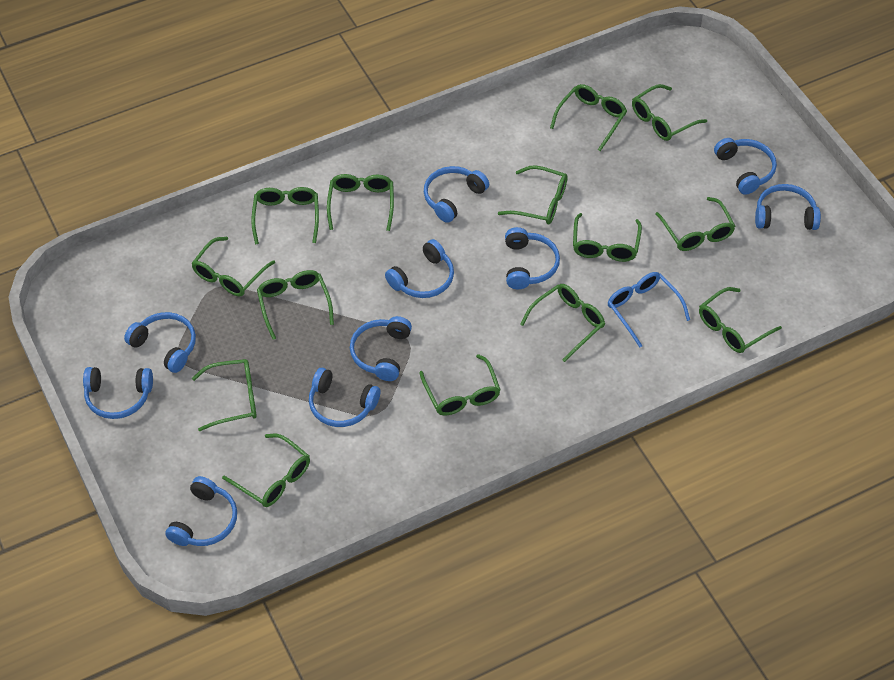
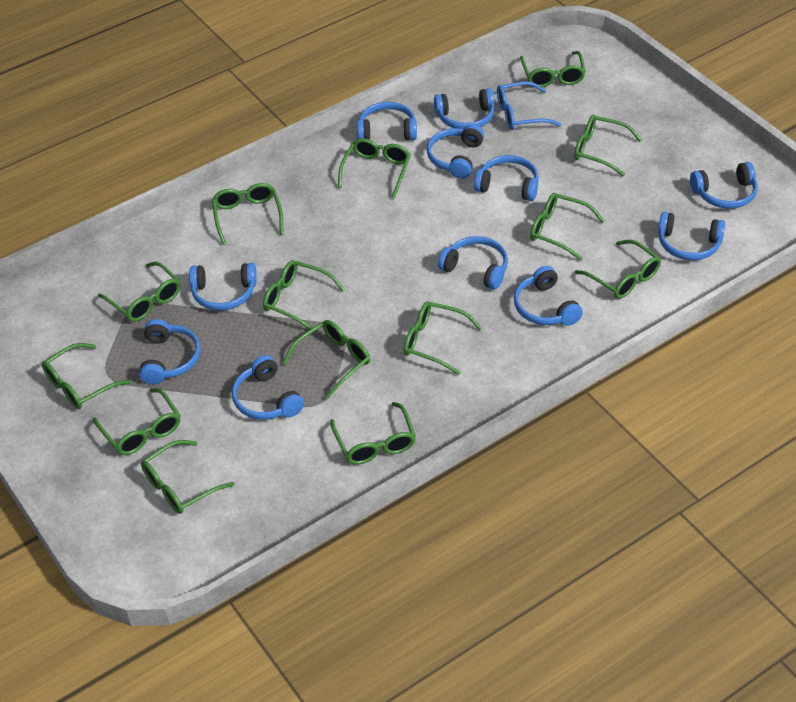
blue headphones: [83,367,153,419] [124,312,196,373] [165,476,237,546] [309,368,380,427] [350,316,412,381] [385,239,454,298] [424,166,489,223] [505,227,560,289] [714,138,777,195] [755,184,821,230] = 10 -> [139,319,200,384] [189,263,257,311] [232,355,304,420] [357,102,417,140] [427,124,484,179] [434,88,494,129] [438,236,508,290] [474,155,539,201] [514,266,583,326] [658,212,725,260] [690,162,757,209] = 11

